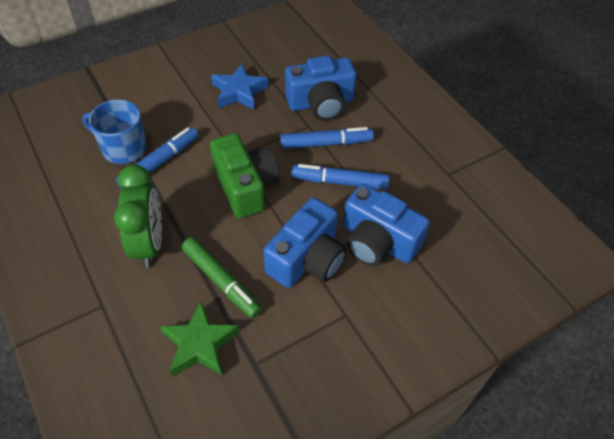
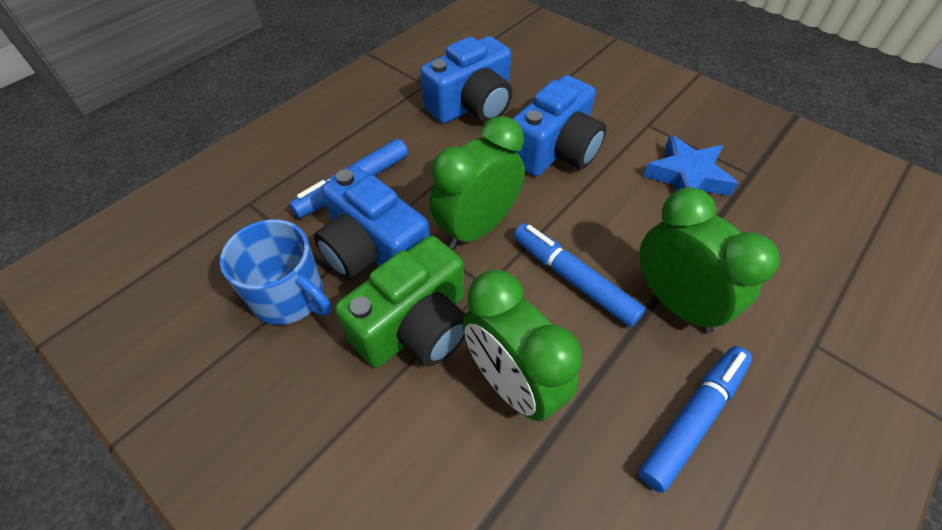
green clock: [114,165,162,268] = 1 -> [430,116,525,249] [462,270,582,421] [639,187,780,333] = 3
green marker: [181,237,262,318] = 1 -> none = 0
green star: [160,301,239,377] = 1 -> none = 0

